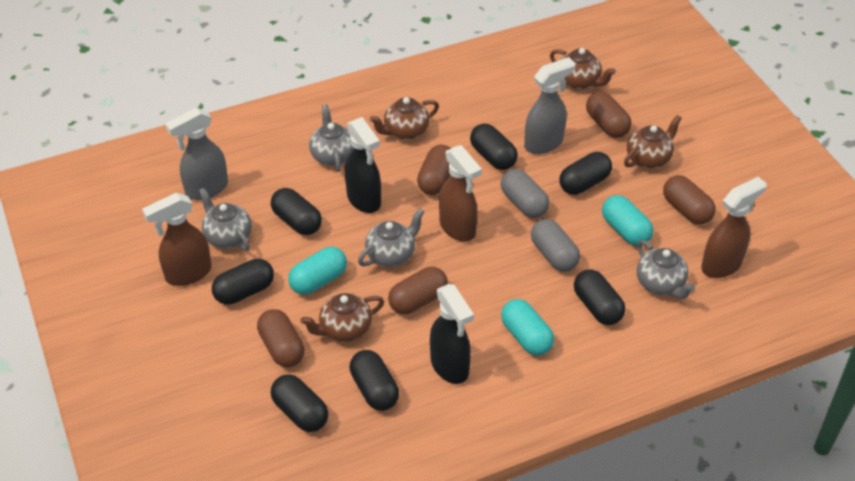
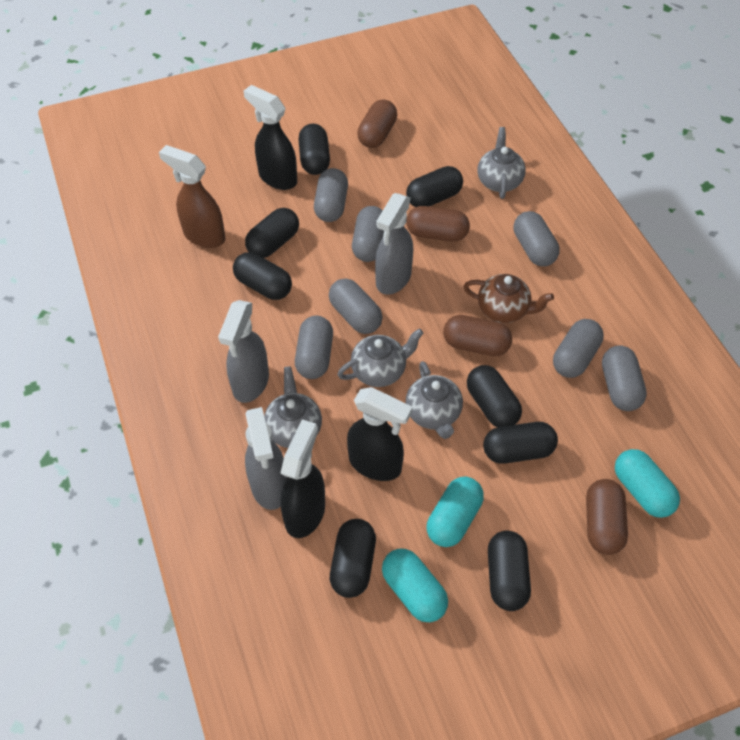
black capsule: [212,259,274,305] [271,188,322,235] [271,374,328,432] [349,350,399,411] [470,124,518,170] [559,152,612,195] [574,269,625,325] = 7 -> [233,252,292,300] [245,208,299,258] [298,124,330,175] [330,519,376,598] [406,166,463,207] [467,365,522,427] [483,422,558,464] [488,531,531,611] = 8
black spray bottle: [345,117,381,213] [430,284,474,384] = 2 -> [244,85,297,190] [281,420,325,538] [347,387,413,481] = 3
brown capsule: [257,309,305,367] [388,267,448,314] [417,144,451,195] [586,92,632,138] [663,175,716,225] = 5 -> [357,99,397,148] [406,206,470,242] [443,315,512,356] [586,479,628,555] = 4
brown spray bottle: [142,193,212,286] [439,145,482,242] [701,177,767,278] = 3 -> [159,145,225,248] = 1
brown teapot: [301,293,384,342] [370,97,439,140] [550,48,616,90] [624,115,682,169] = 4 -> [463,274,554,323] = 1
grey capsule: [501,169,550,218] [531,219,580,272] = 2 -> [295,316,333,379] [314,168,348,222] [329,278,383,334] [352,206,384,262] [514,211,560,266] [553,319,604,378] [602,345,647,411] = 7
grey spray bottle: [165,108,228,200] [524,57,575,154] = 2 -> [218,300,269,403] [245,407,287,510] [375,193,413,295] = 3

